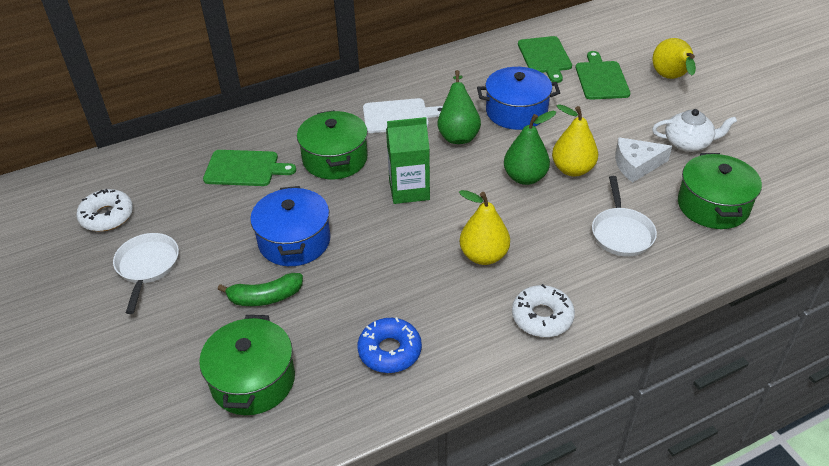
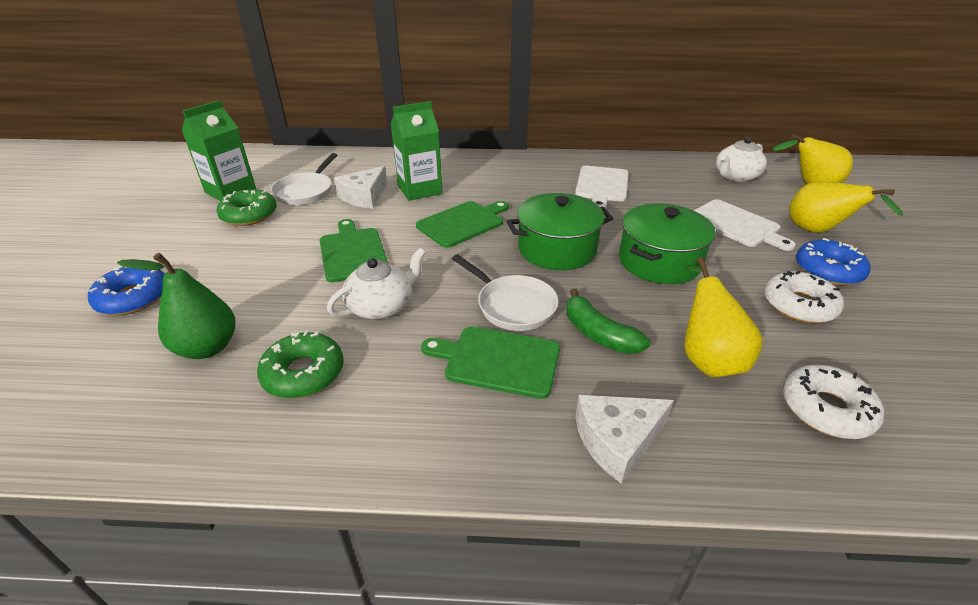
blue donut: [358,317,422,373] = 1 -> [88,267,164,315] [796,238,871,285] = 2
blue pot: [250,186,331,266] [477,67,560,130] = 2 -> none = 0
green carton: [386,117,430,204] = 1 -> [182,100,256,201] [391,101,443,201] = 2
green donut: none = 0 -> [216,189,277,226] [257,330,343,398] = 2
green pear: [437,70,481,144] [504,111,556,185] = 2 -> [117,253,235,359] = 1
green pot: [199,315,295,415] [297,110,368,179] [678,153,762,229] = 3 -> [506,193,613,270] [619,203,716,284] = 2
white cheese: [615,137,672,183] = 1 -> [334,166,387,209] [575,395,674,483] = 2
white cutting board: [363,98,443,133] = 1 -> [575,166,628,209] [693,199,796,251] = 2
white teapot: [652,109,737,152] = 1 -> [327,248,426,319] [716,137,767,182] = 2

